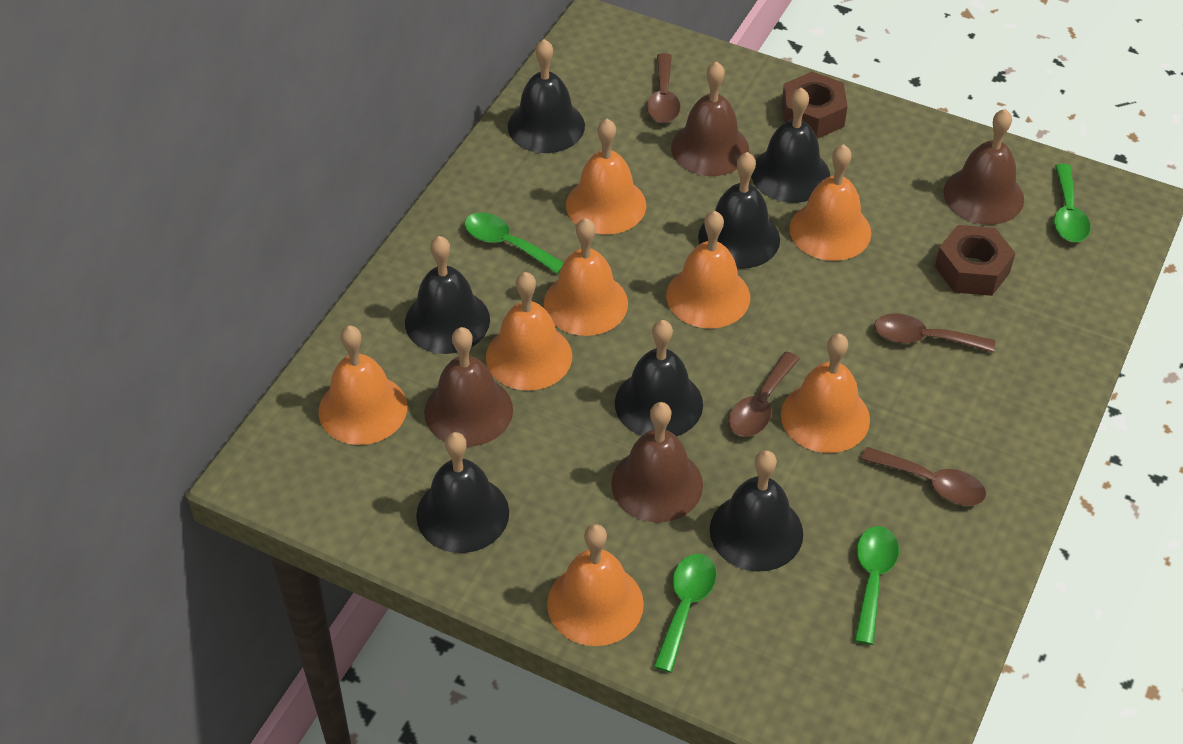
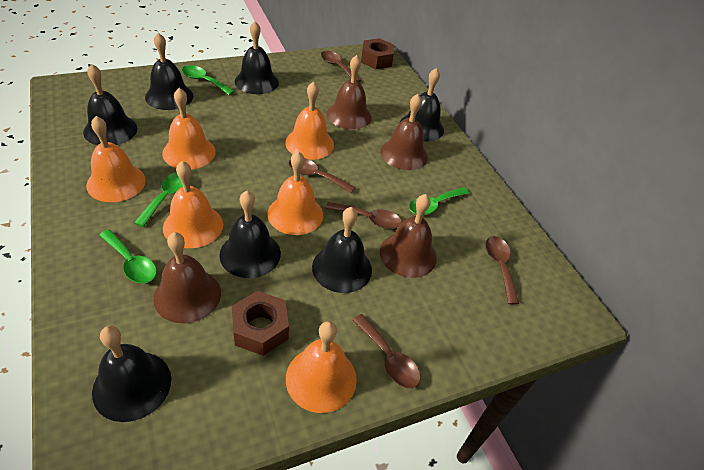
brown spoon: [646,53,681,123] [728,351,800,437] [861,447,986,506] [874,313,995,353] = 4 -> [289,158,356,193] [321,51,362,82] [325,202,401,229] [352,314,420,388] [485,236,519,304] = 5
orange bell: [319,326,407,445] [486,272,572,391] [544,218,628,336] [547,524,644,646] [566,119,646,234] [666,211,750,328] [781,334,870,453] [790,144,871,261] = 8 -> [86,116,146,202] [162,88,216,169] [163,161,223,248] [267,151,323,235] [285,82,334,160] [286,321,357,413] = 6

